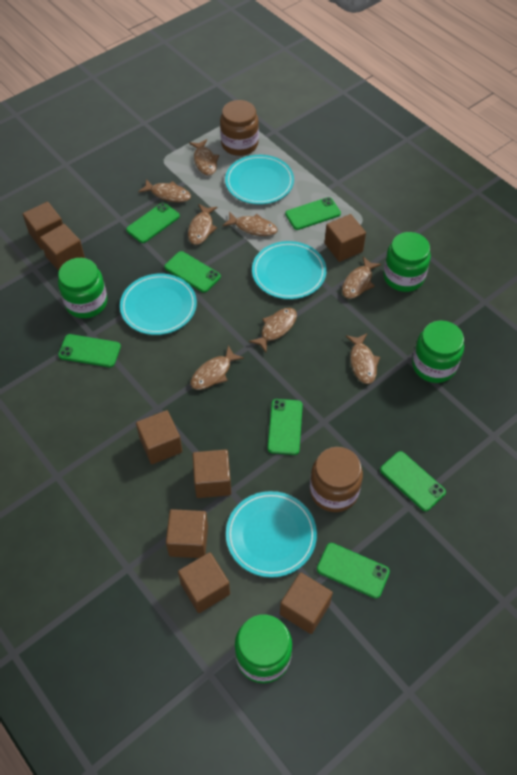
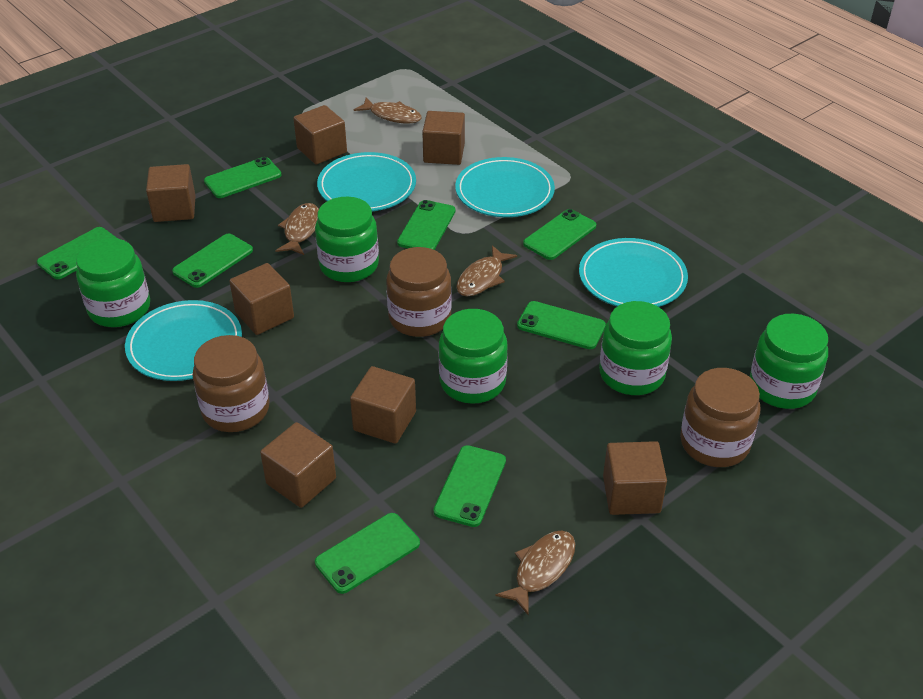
brown cube: [23,202,63,250] [40,224,85,271] [136,410,182,464] [166,509,208,558] [178,552,230,613] [192,449,231,498] [280,573,333,634] [325,214,366,262] = 8 -> [146,164,196,222] [229,263,294,335] [260,422,336,508] [293,105,347,164] [350,366,416,444] [422,111,465,165] [603,441,667,515] = 7
brown fish: [138,179,191,202] [188,204,217,245] [189,139,219,175] [191,345,244,390] [222,212,277,236] [249,308,297,352] [342,256,381,299] [346,334,380,384] = 8 -> [275,203,319,255] [354,98,422,123] [456,245,517,297] [495,530,575,616] = 4
brown jar: [220,100,259,156] [310,447,363,512] = 2 -> [193,335,269,432] [386,247,452,337] [680,368,760,467] = 3
green jar: [58,258,107,318] [235,614,292,683] [383,232,431,292] [412,320,464,383] = 4 -> [76,238,150,327] [315,197,379,282] [439,309,508,404] [599,301,672,395] [750,314,828,409] = 5
green phone: [58,334,121,367] [126,203,180,243] [164,251,221,293] [267,399,303,455] [285,197,341,230] [317,543,390,599] [380,451,446,511] = 7 -> [37,227,118,279] [172,234,253,288] [204,157,282,198] [315,513,420,594] [397,200,456,250] [434,445,506,527] [517,301,606,349] [523,209,596,260] = 8

